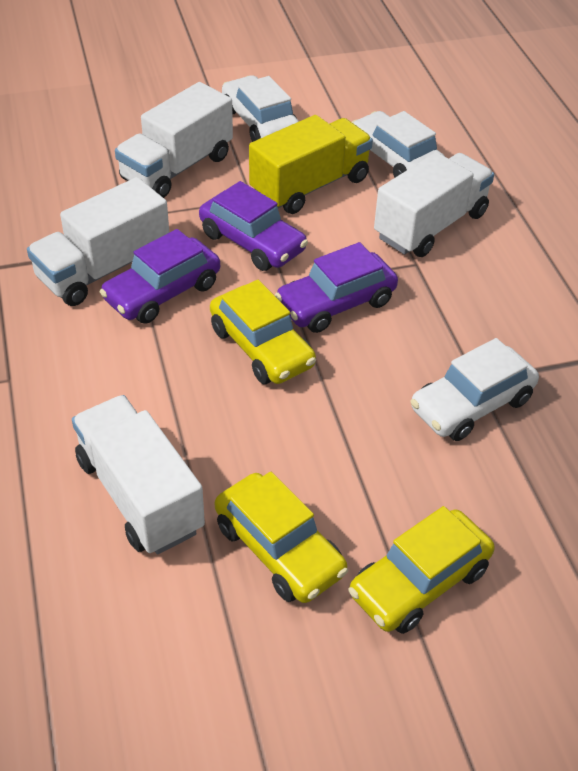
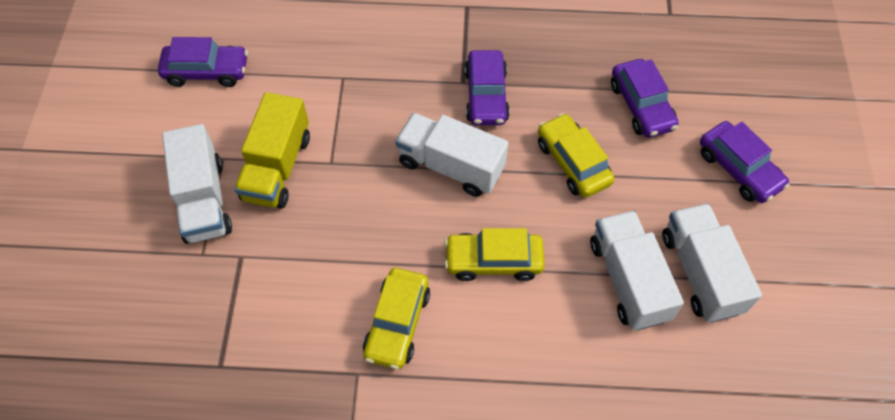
purple car: [100,229,220,324] [199,181,308,271] [275,242,398,333] = 3 -> [158,37,248,87] [465,50,510,126] [611,59,679,138] [700,121,790,203] = 4
white car: [222,75,299,142] [352,111,444,178] [411,338,539,441] = 3 -> none = 0

